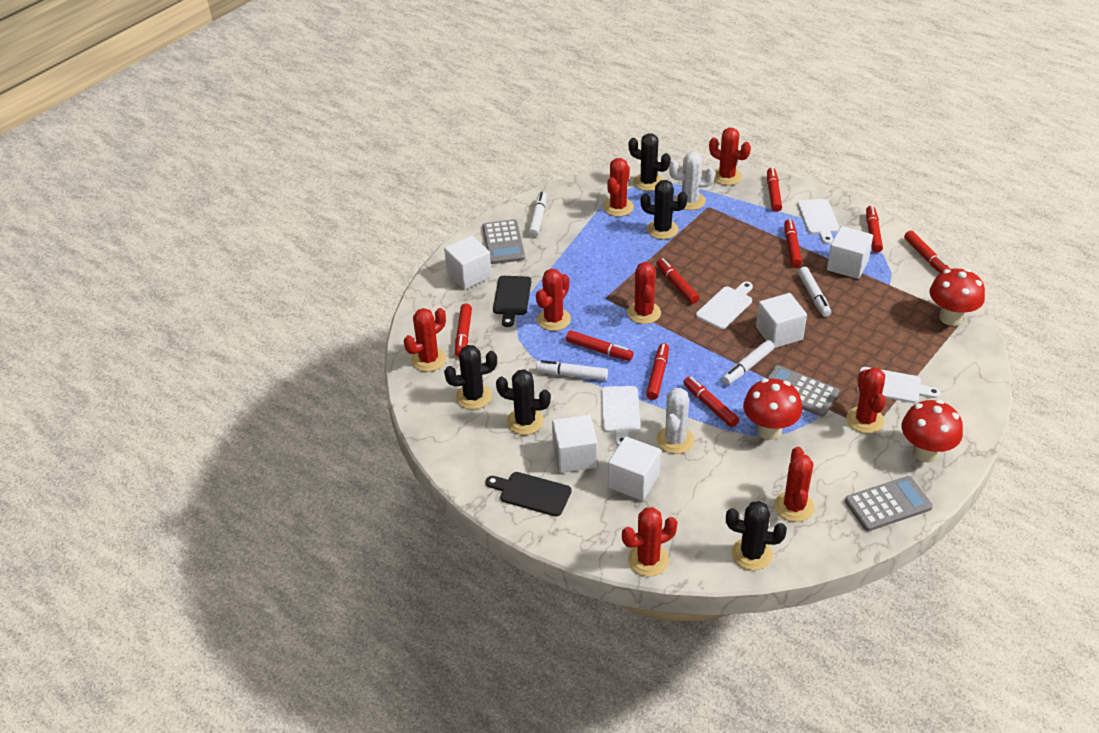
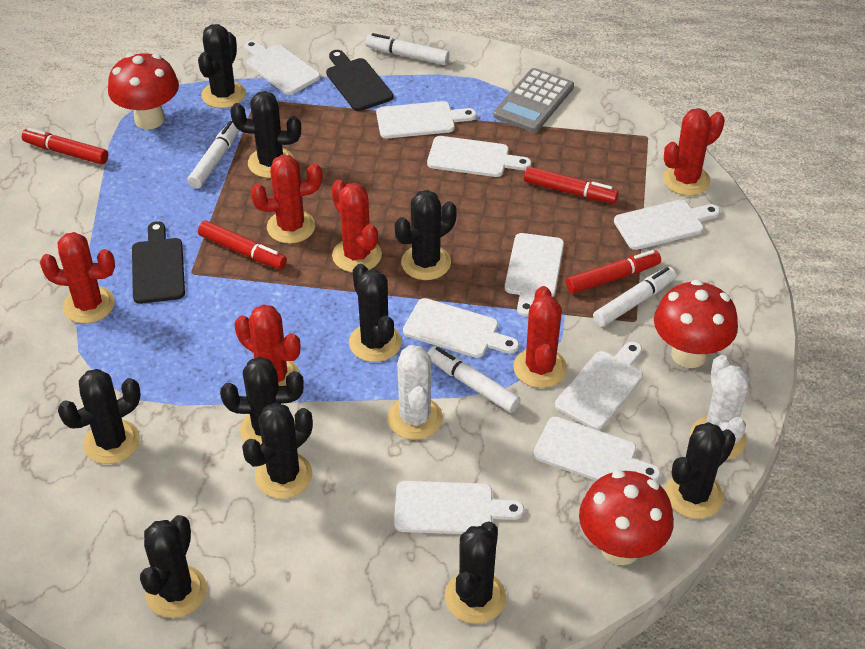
black cactus: [444,345,497,410] [496,369,551,435] [628,133,671,191] [641,180,688,239] [726,501,787,570] = 5 -> [58,369,141,464] [140,515,207,618] [198,24,246,108] [220,357,304,445] [230,91,301,178] [242,403,313,499] [349,263,401,362] [395,190,457,280] [445,522,506,624] [665,422,736,519] = 10
grey calculator: [482,219,525,264] [766,365,839,417] [845,476,933,531] = 3 -> [493,68,574,133] = 1
red cactus: [404,308,446,372] [536,269,571,331] [603,158,634,217] [622,507,677,576] [627,262,661,324] [709,128,751,185] [774,447,815,522] [846,368,886,434] = 8 -> [40,232,115,324] [234,304,300,386] [251,155,322,244] [331,180,382,272] [513,286,567,388] [663,108,725,196] = 6
red marker: [455,304,472,357] [566,330,633,361] [646,343,669,400] [656,258,699,304] [683,376,739,427] [767,168,782,212] [784,219,802,267] [866,206,883,253] [904,231,950,273] = 9 -> [22,128,108,165] [198,221,287,269] [524,166,619,203] [566,250,661,294] = 4
white cube: [444,235,492,289] [552,415,597,473] [608,436,661,501] [756,293,807,348] [827,226,873,279] = 5 -> none = 0
white cutting board: [601,386,640,446] [696,282,753,329] [797,199,839,244] [857,367,941,403] = 4 -> [244,40,321,95] [376,101,477,138] [394,481,524,534] [403,298,519,358] [427,136,531,177] [505,233,564,317] [533,417,660,481] [555,342,643,430] [614,200,720,250] = 9

